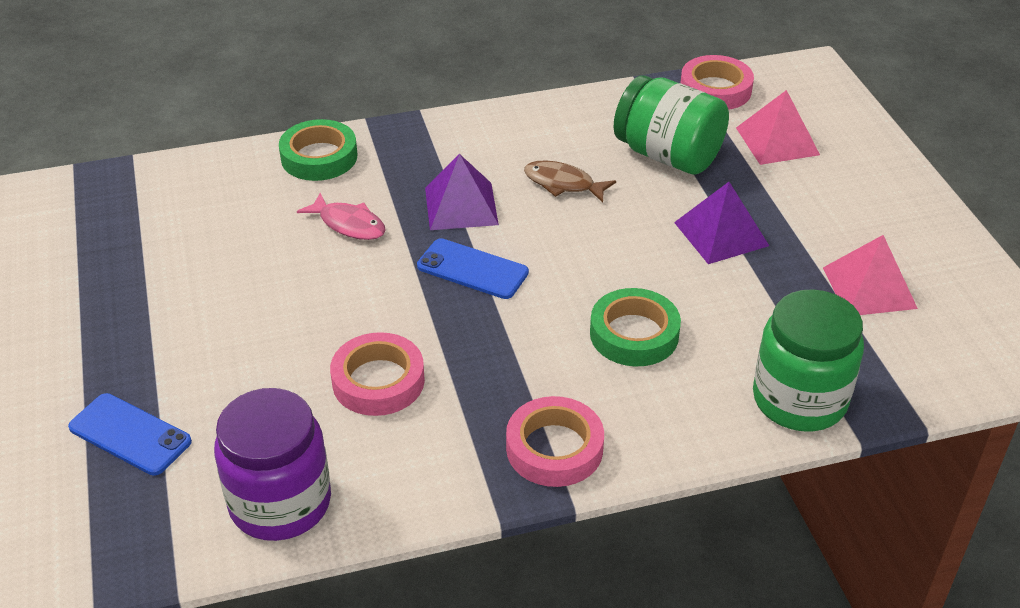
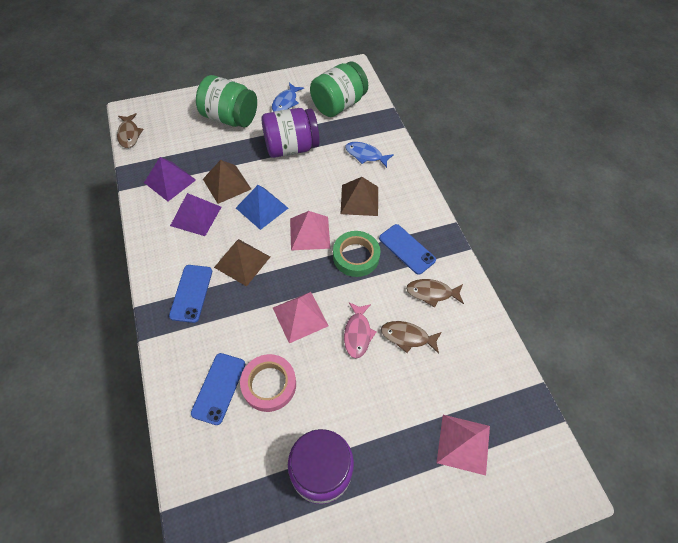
blue fish: none = 0 -> [272,83,304,112] [345,142,394,168] = 2
blue phone: [68,393,192,475] [417,238,529,299] = 2 -> [169,265,212,323] [191,353,245,425] [379,224,436,275] = 3
blue pyramid: none = 0 -> [236,185,288,230] = 1
brown fish: [524,160,616,203] = 1 -> [117,113,143,148] [381,321,442,354] [406,279,464,308] = 3
brown pyramid: none = 0 -> [203,160,251,204] [214,239,270,287] [341,177,378,216] = 3
green tape: [279,119,357,181] [590,288,681,366] = 2 -> [333,231,380,277] = 1
pink pyramid: [736,90,820,165] [823,235,918,315] = 2 -> [273,292,329,343] [290,211,330,250] [437,415,490,475] = 3
pink tape: [330,332,425,416] [506,396,604,487] [680,55,754,110] = 3 -> [240,354,296,412] = 1
purple jar: [214,388,331,541] = 1 -> [262,108,320,158] [288,429,354,504] = 2

